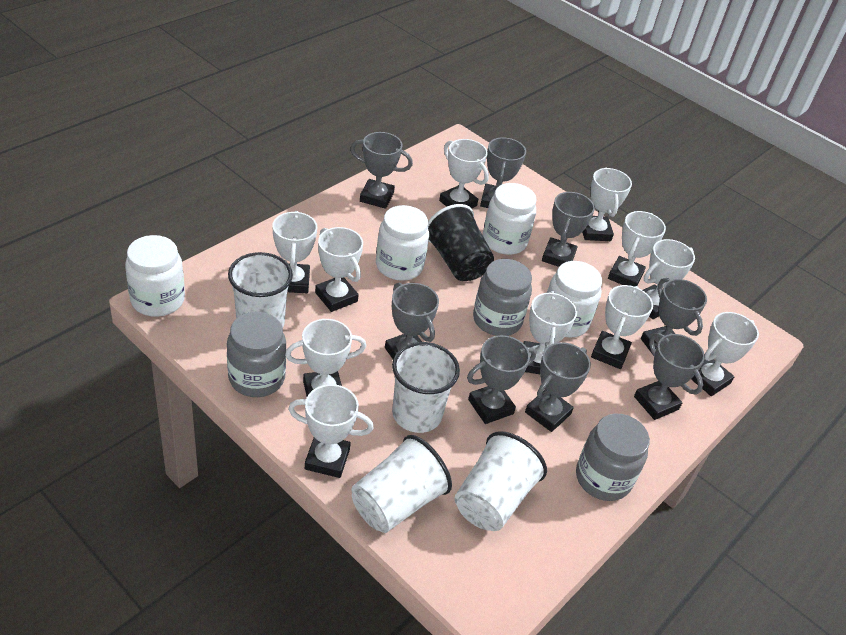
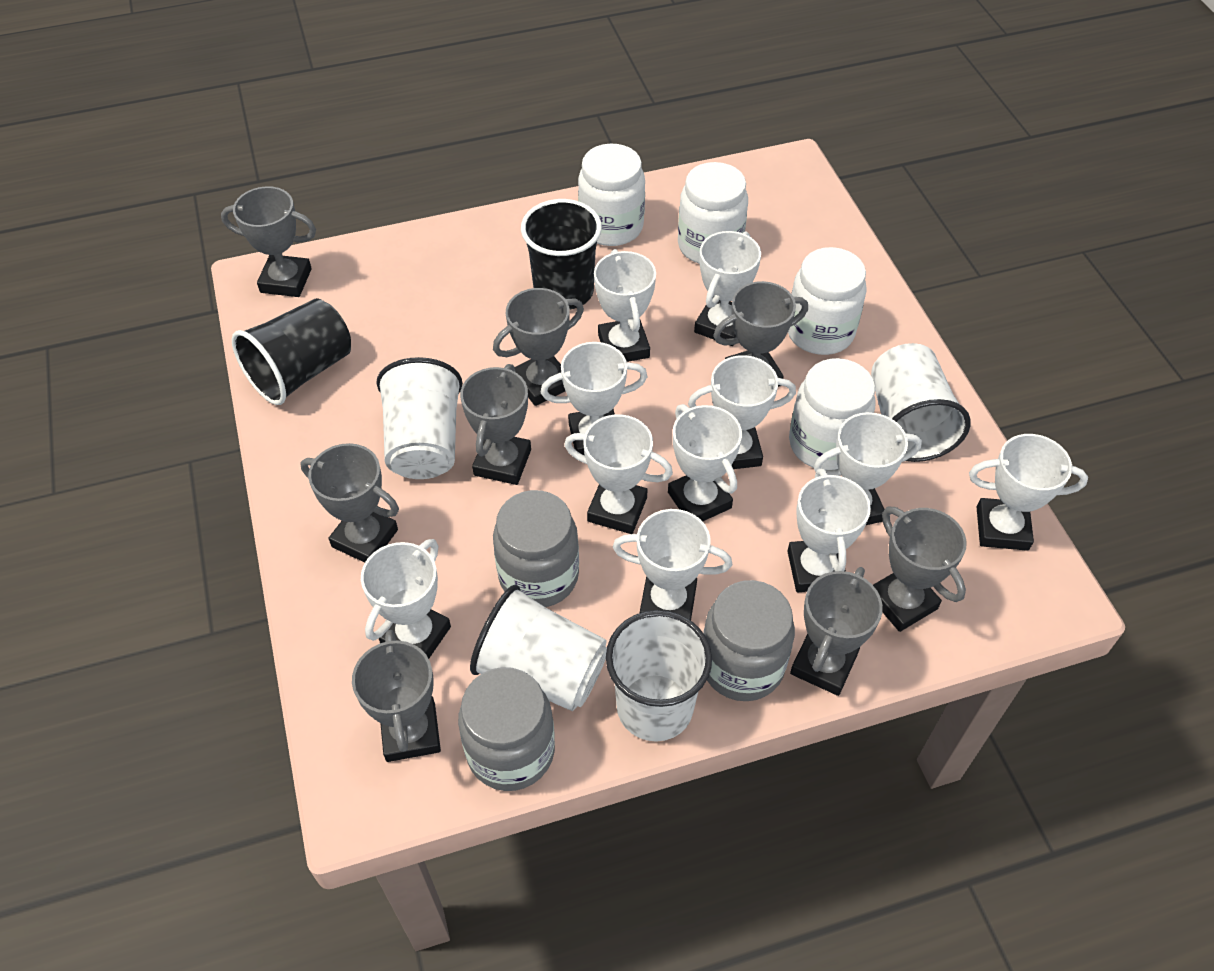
black cup: [428,204,494,281] = 1 -> [232,298,351,405] [521,199,602,310] = 2

